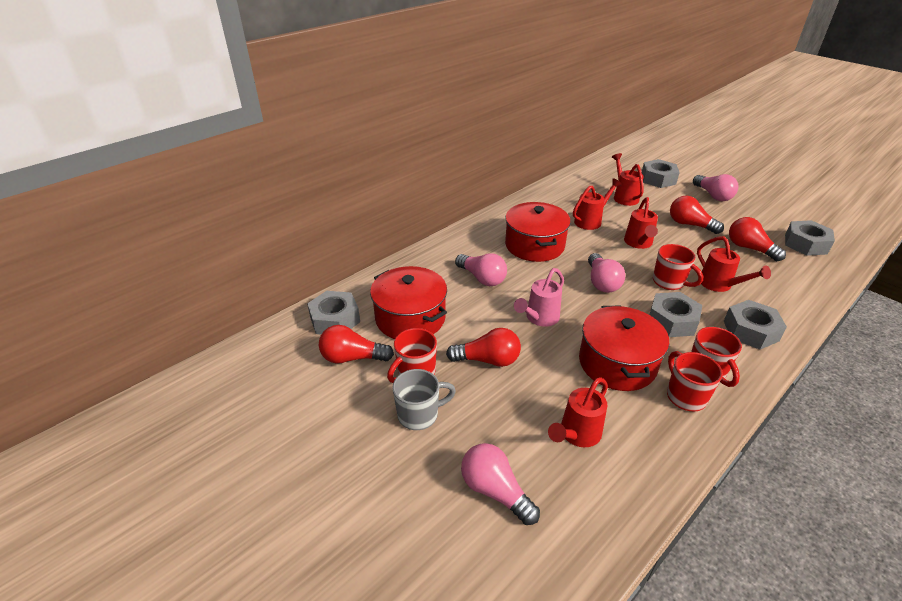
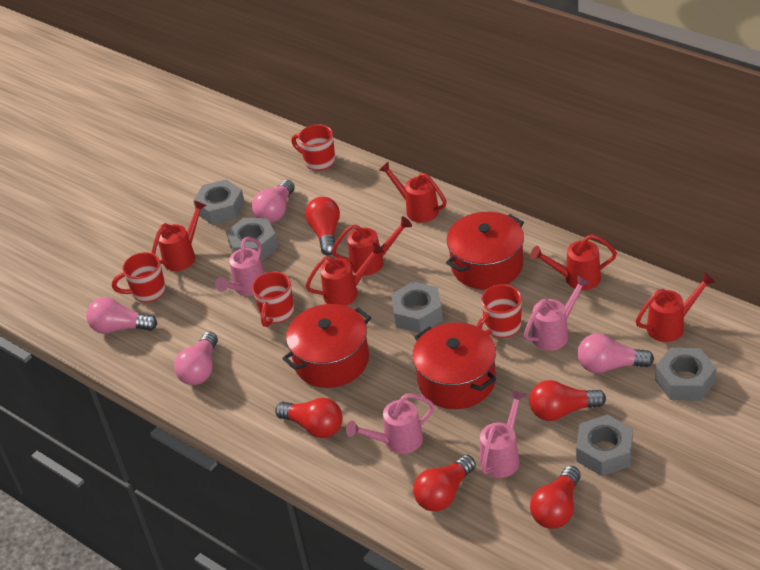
grey mug: [392,369,456,430] = 1 -> none = 0
pink watering can: [514,268,564,327] = 1 -> [215,237,265,296] [346,393,434,454] [480,390,526,478] [524,275,590,351] = 4
red light bulb: [319,325,394,364] [446,328,521,367] [670,196,724,234] [729,217,786,261] = 4 -> [275,398,343,438] [305,197,340,256] [413,455,476,511] [529,380,606,421] [530,466,581,529] = 5
red watering can: [548,377,608,447] [573,178,622,230] [612,153,644,206] [624,197,658,249] [697,236,771,292] = 5 -> [152,200,207,271] [306,243,384,306] [332,216,412,276] [379,162,447,223] [530,234,617,290] [636,273,715,342] = 6

